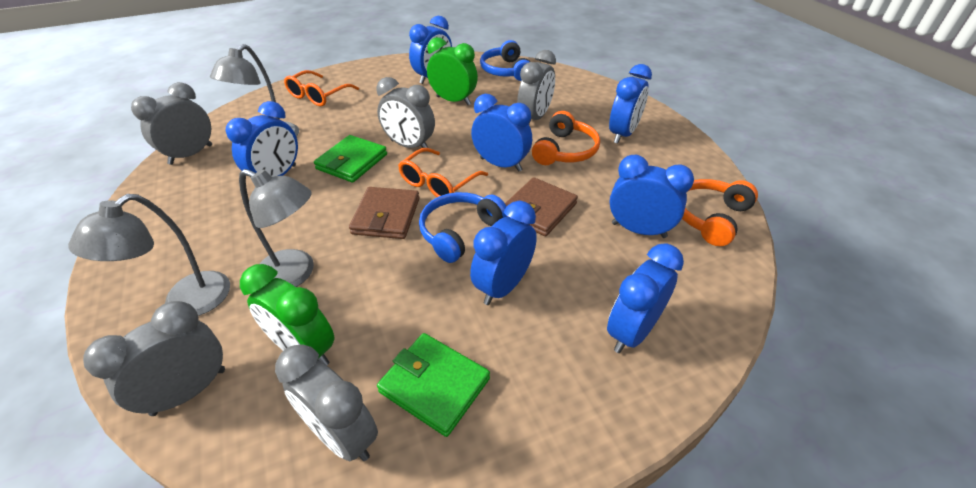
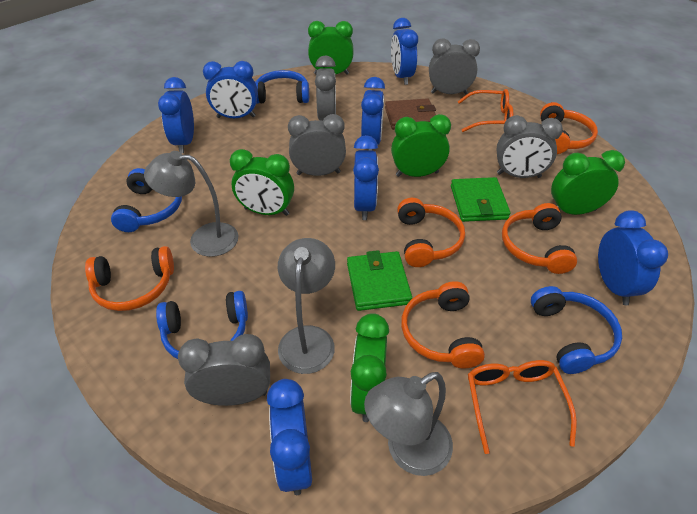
blue headphones: [419,192,507,263] [480,40,530,81] = 2 -> [111,168,182,232] [156,291,248,359] [255,70,309,104] [531,286,622,374] = 4
brown wallet: [349,187,419,239] [505,177,578,236] = 2 -> [385,98,436,130] = 1
green clock: [240,264,334,365] [427,37,478,105] = 2 -> [230,149,294,216] [308,21,353,75] [350,313,389,422] [391,114,451,177] [551,150,625,215] = 5
orange headphones: [532,111,600,165] [682,179,758,246] = 2 -> [85,246,174,311] [397,198,465,267] [401,281,485,369] [502,203,577,274] [540,102,598,154] = 5

